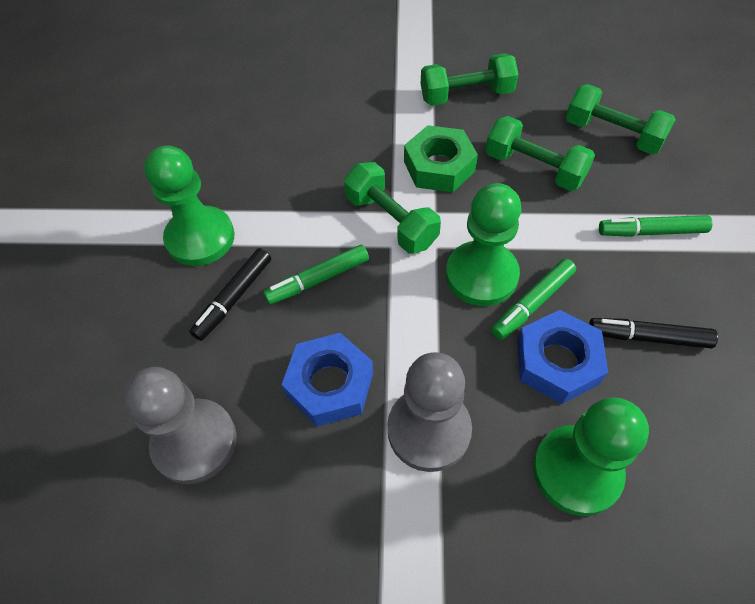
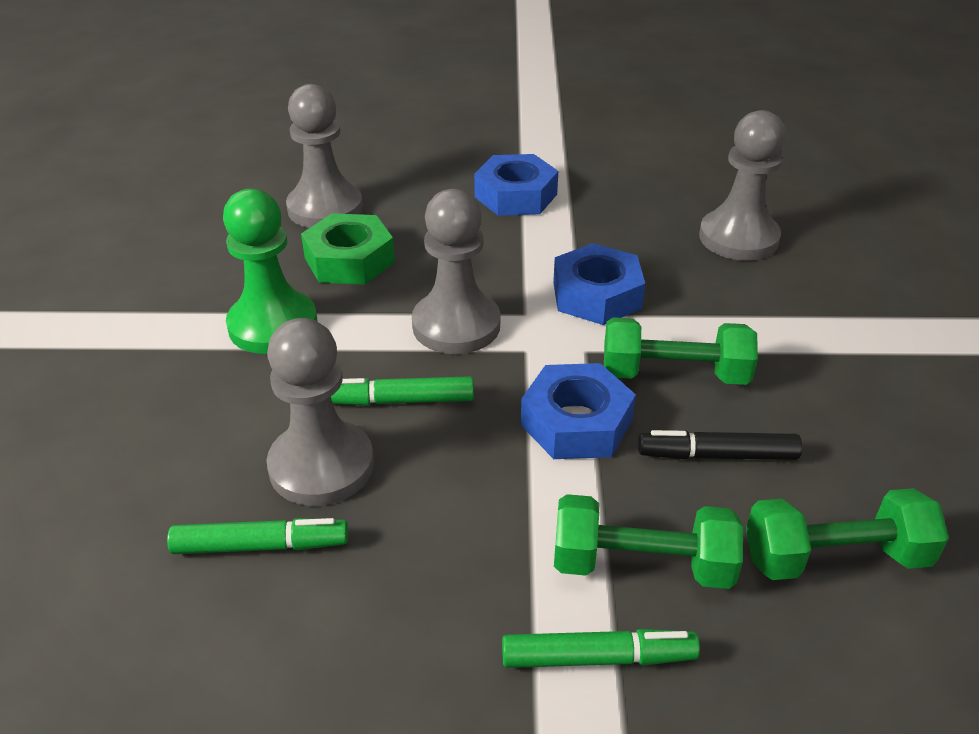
black marker: [189,248,271,341] [589,318,718,348] = 2 -> [638,430,802,460] = 1
blue nut: [282,333,373,427] [517,310,608,404] = 2 -> [474,154,558,216] [521,363,636,459] [553,243,645,325] = 3
green dumbbell: [344,162,441,254] [421,53,519,106] [485,116,595,191] [565,84,676,154] = 4 -> [554,494,743,589] [604,317,758,385] [746,488,949,580] = 3
green pawn: [144,145,235,266] [446,183,521,306] [533,397,649,516] = 3 -> [223,189,317,354] = 1
grey pawn: [122,367,236,484] [387,352,472,472] = 2 -> [266,318,374,506] [286,84,363,228] [412,189,500,354] [699,110,786,261] = 4

